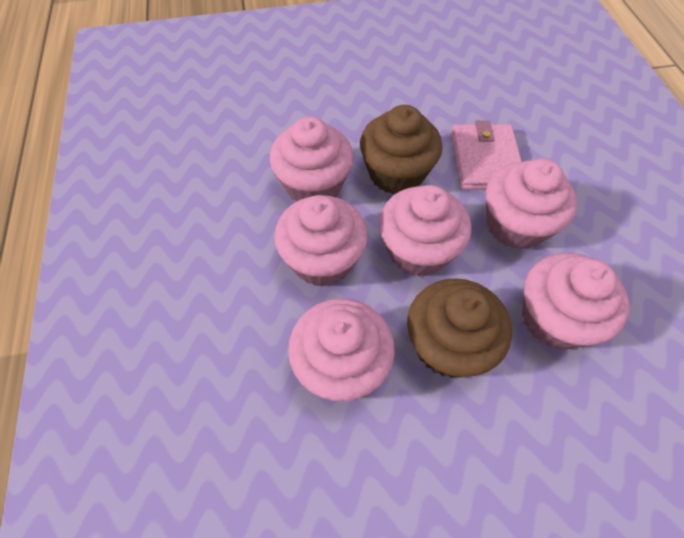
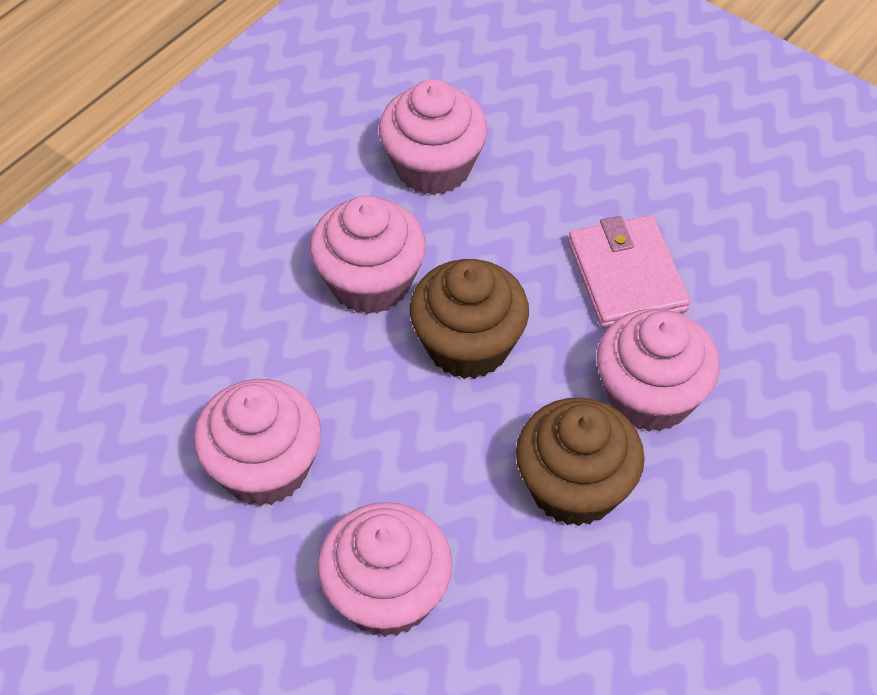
pink cupcake: [270,117,353,201] [274,195,367,286] [288,298,395,401] [379,185,471,276] [486,159,577,250] [522,253,630,349] = 6 -> [194,379,321,506] [310,196,426,314] [317,502,453,637] [379,79,488,195] [597,309,720,432] = 5

